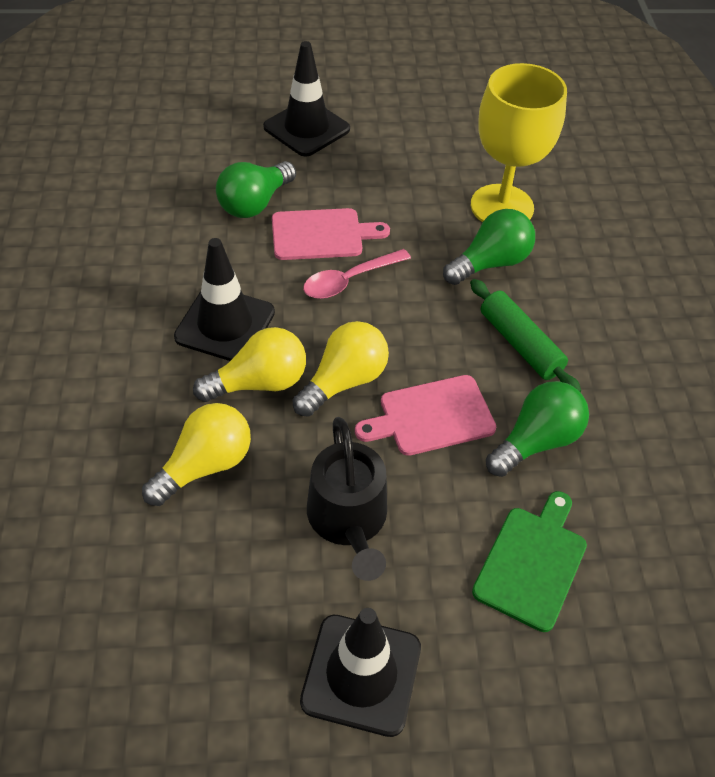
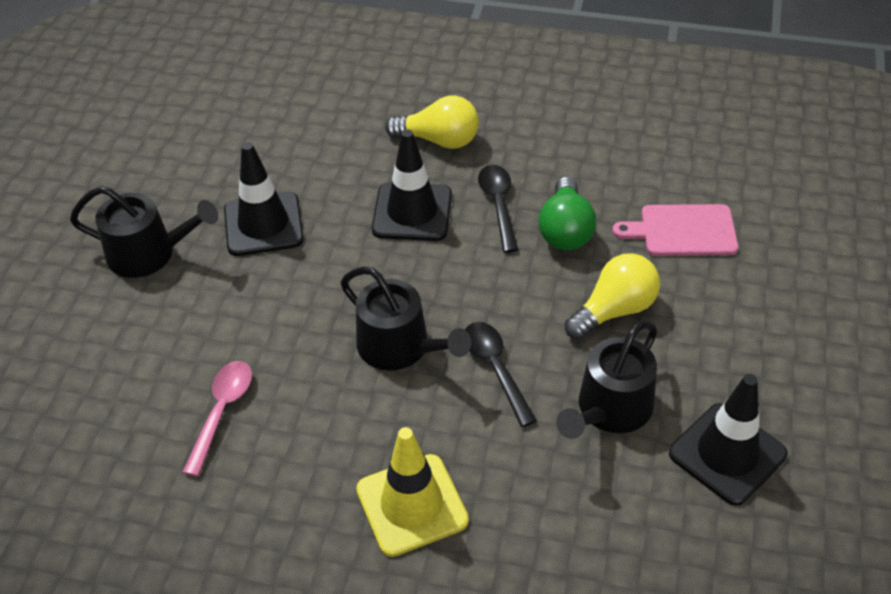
black spoon: none = 0 -> [465,322,537,427] [478,165,518,253] = 2
black watering can: [307,417,387,581] = 1 -> [70,186,218,278] [341,267,471,371] [556,321,657,439] = 3
green cutting board: [472,491,587,632] = 1 -> none = 0
green light bulb: [216,161,296,218] [443,209,535,285] [486,381,589,477] = 3 -> [538,177,596,250] = 1
green rolling pin: [470,279,581,392] = 1 -> none = 0
pink cutting board: [272,208,390,260] [355,375,496,456] = 2 -> [612,204,738,256] = 1
yellow goblet: [471,63,567,222] = 1 -> none = 0
yellow light bulb: [142,403,251,506] [193,327,306,402] [292,321,389,417] = 3 -> [385,95,479,149] [565,253,660,340] = 2
yellow traffic cone: none = 0 -> [356,427,469,557] = 1

